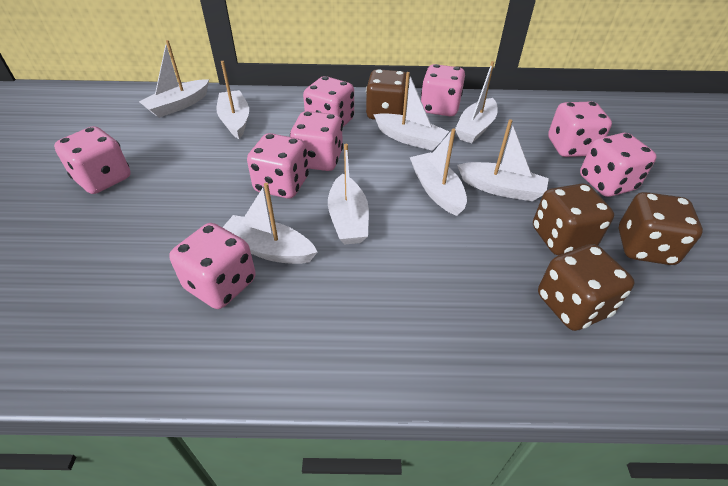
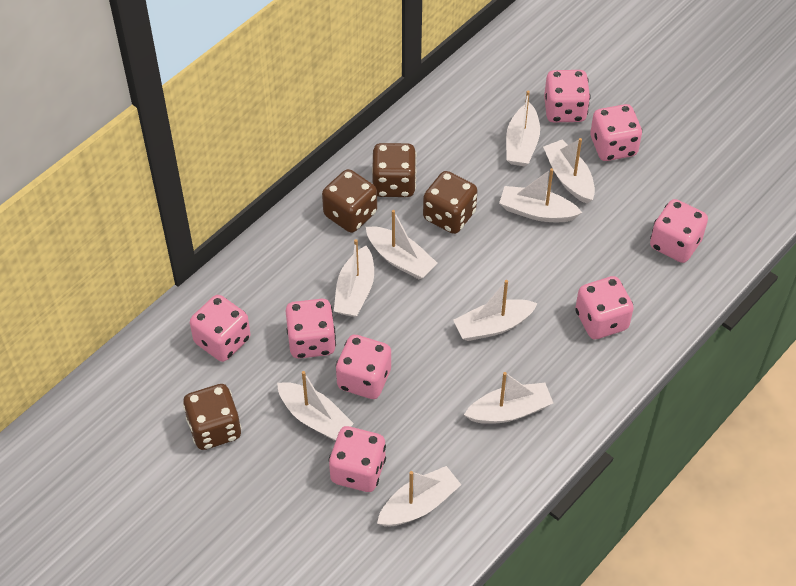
white boat: [139,40,209,118] [217,61,249,139] [222,183,317,264] [328,144,369,245] [373,72,449,151] [410,128,467,216] [455,61,498,143] [457,119,549,201] = 8 -> [277,371,354,441] [334,239,374,317] [366,210,437,280] [377,466,461,526] [453,280,538,341] [464,372,553,424] [499,168,582,222] [506,90,540,166] [543,138,595,204] = 9

